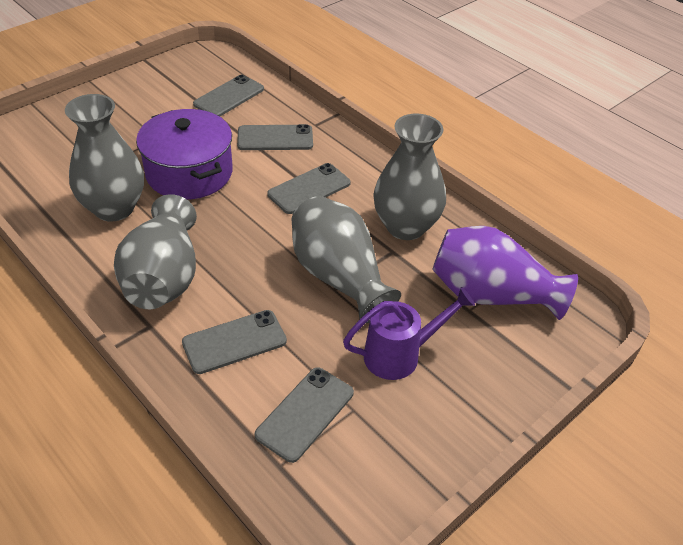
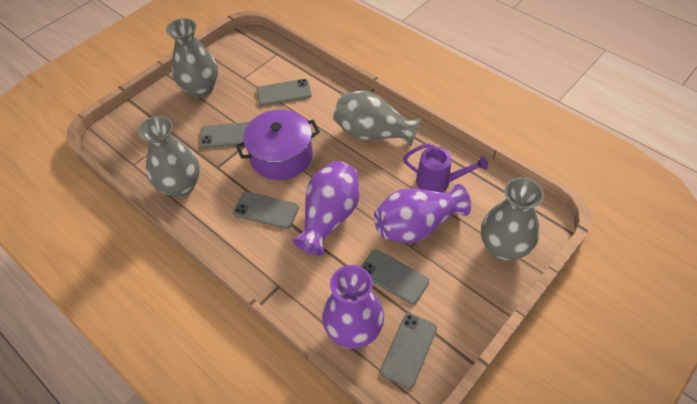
purple vase: [432,226,578,320] = 1 -> [292,161,360,256] [322,265,384,349] [374,184,471,243] = 3

